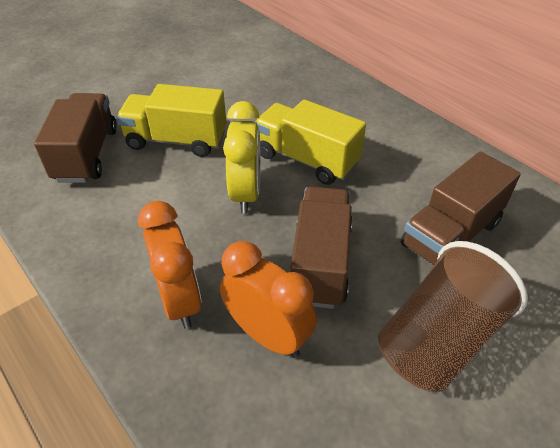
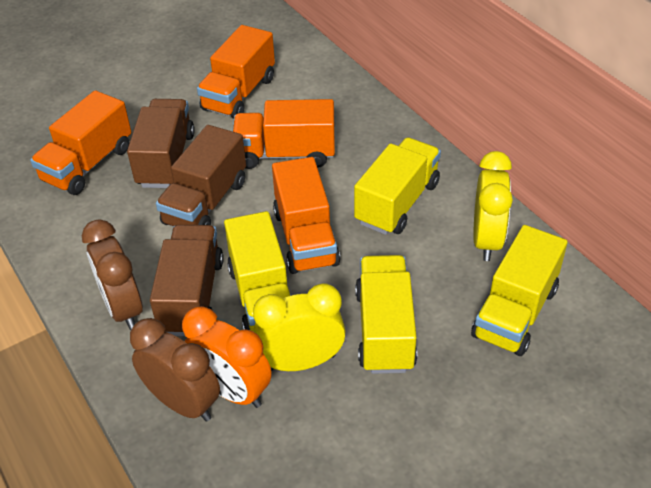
brown clock: none = 0 -> [82,219,143,330] [130,318,220,422] = 2
brown cup: [378,241,528,392] = 1 -> none = 0
orange clock: [138,201,201,329] [220,241,317,358] = 2 -> [182,306,272,408] = 1
orange truck: none = 0 -> [30,90,131,195] [197,25,275,119] [232,99,335,169] [272,157,340,274] = 4
yellow clock: [223,101,260,214] = 1 -> [253,283,346,371] [473,151,513,261] = 2
yellow truck: [117,84,227,157] [255,99,366,185] = 2 -> [224,211,291,331] [354,137,441,235] [355,255,417,374] [471,225,567,356] = 4

